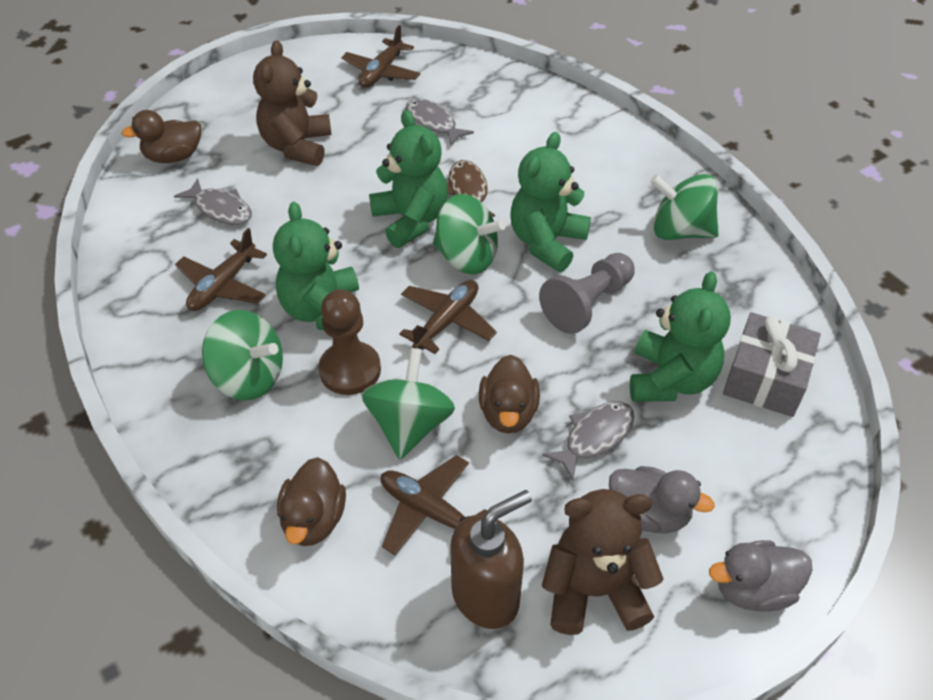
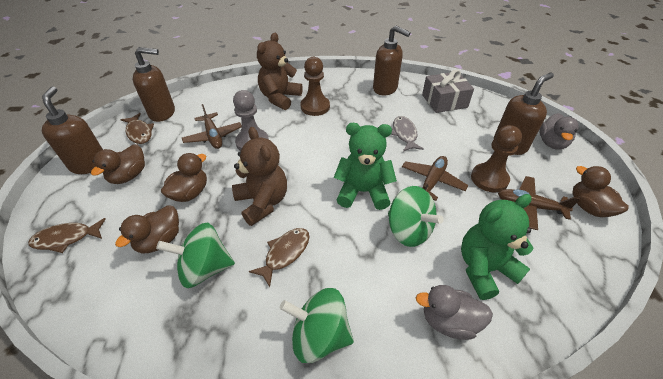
brown duck: [121,110,201,163] [277,457,346,546] [479,355,540,433] = 3 -> [91,144,145,184] [115,205,179,253] [161,153,207,202] [572,166,629,217] = 4
brown fish: [447,160,495,217] = 1 -> [28,218,106,253] [120,113,154,144] [249,228,309,287] = 3
brown pawn: [318,289,381,395] = 1 -> [300,57,330,116] [471,125,522,193] = 2
brown plane: [175,228,267,311] [341,25,420,88] [381,455,487,555] [399,280,497,354] = 4 -> [182,104,242,149] [402,156,468,201] [498,176,580,230] = 3
brown soap dispenser: [450,490,532,629] = 1 -> [42,86,103,174] [133,47,175,122] [373,26,411,95] [494,73,554,155] = 4
green spinning top: [202,310,283,400] [361,348,455,459] [433,194,506,275] [650,174,719,240] = 4 -> [156,223,235,288] [280,288,354,363] [388,186,444,247] = 3
green teddy bear: [273,202,361,330] [369,110,448,248] [510,132,591,272] [630,271,731,402] = 4 -> [334,123,397,210] [461,194,534,300] = 2
grey fish: [174,178,252,225] [406,99,474,146] [542,401,634,481] = 3 -> [391,116,424,152] = 1

